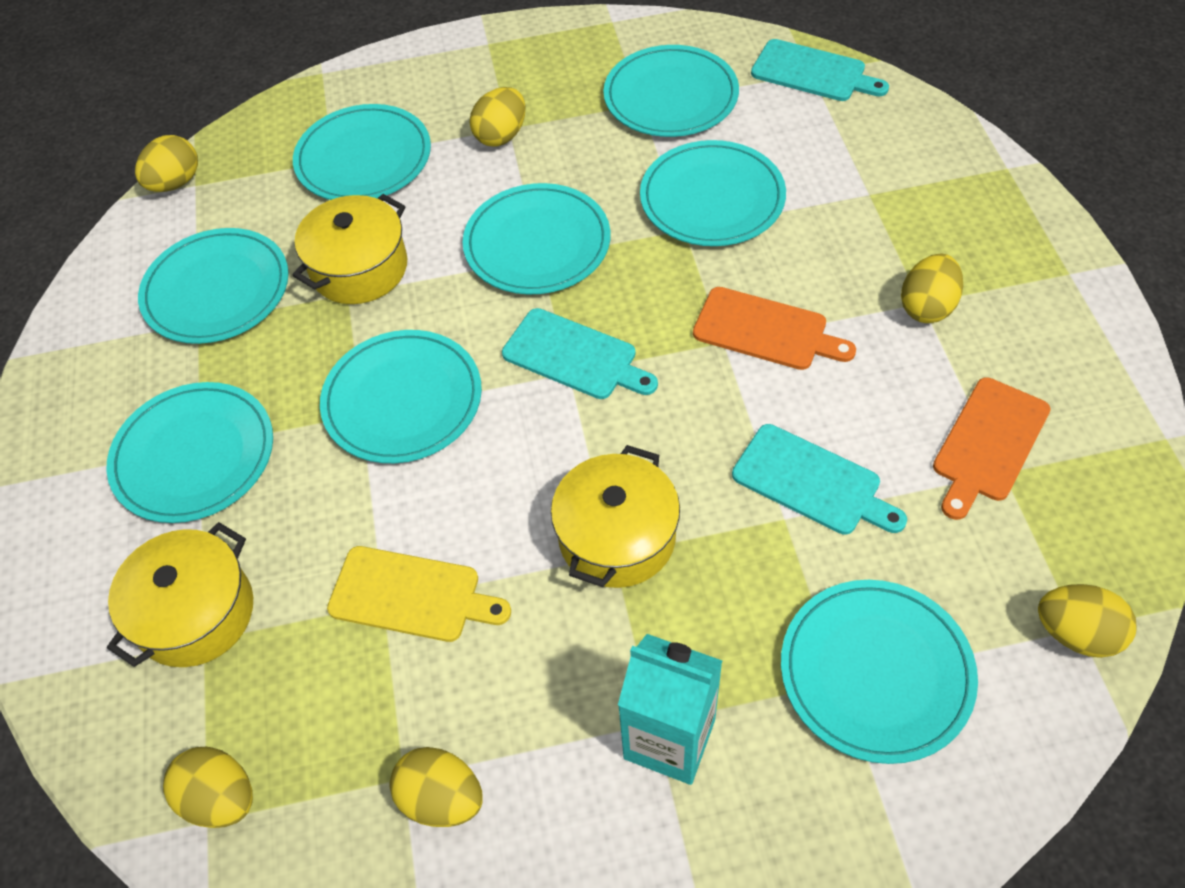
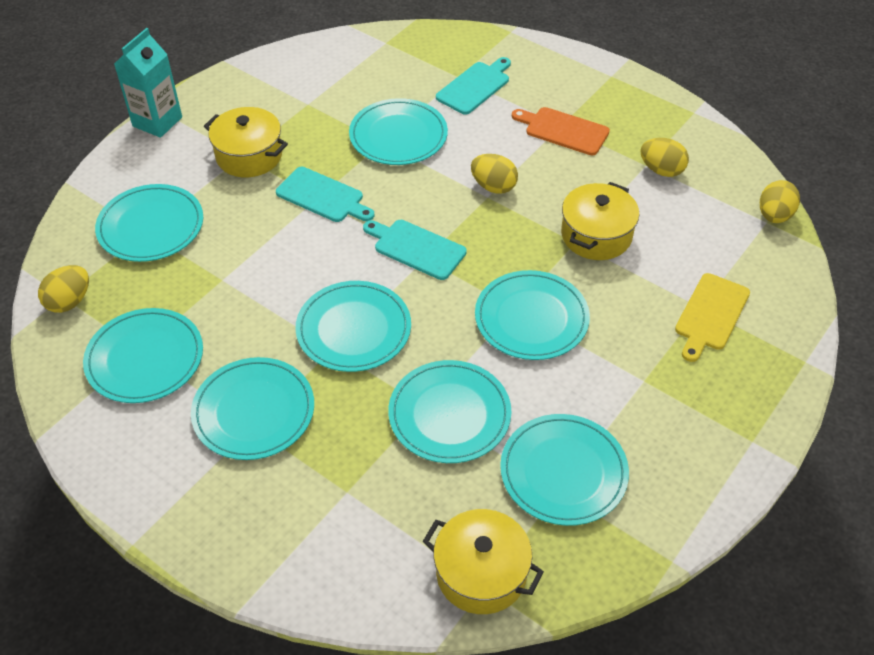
orange cutting board: [693,287,856,370] [933,377,1051,520] = 2 -> [512,107,610,155] = 1
yellow egg: [135,135,198,192] [163,747,253,828] [389,747,483,827] [470,87,526,147] [901,254,963,323] [1038,584,1137,658] = 6 -> [38,265,89,313] [471,154,518,194] [640,138,689,177] [760,180,800,223] = 4

